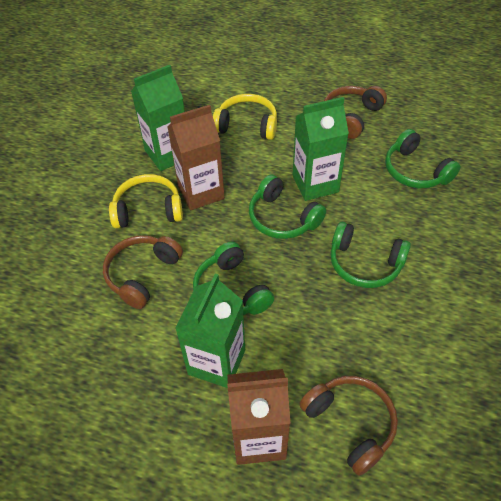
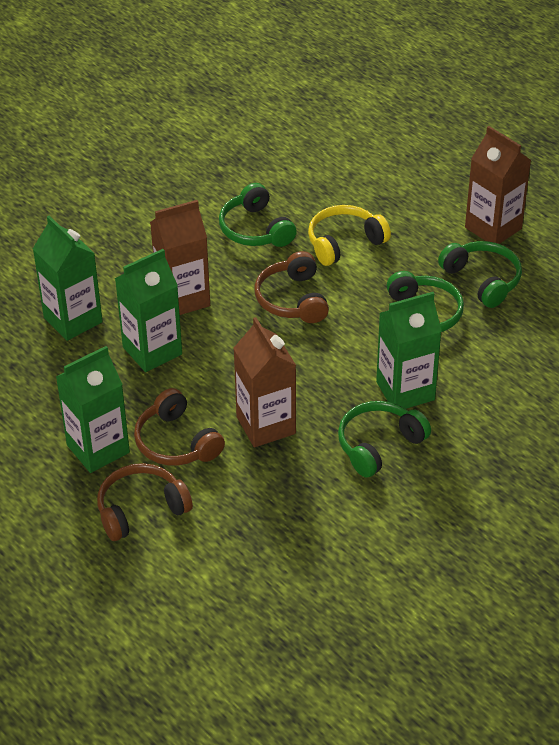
brown carton: [168,105,225,210] [227,369,290,465] = 2 -> [150,200,210,315] [233,317,296,447] [465,126,531,244] = 3
green carton: [131,65,185,171] [175,274,245,388] [293,97,349,201] = 3 -> [33,216,103,341] [56,346,130,473] [115,249,182,372] [376,292,442,409] = 4
yellow headphones: [109,174,183,228] [213,94,277,140] = 2 -> [308,205,391,266] = 1

